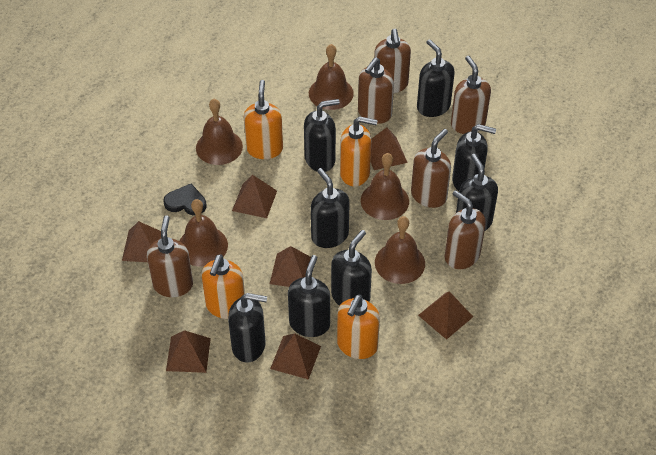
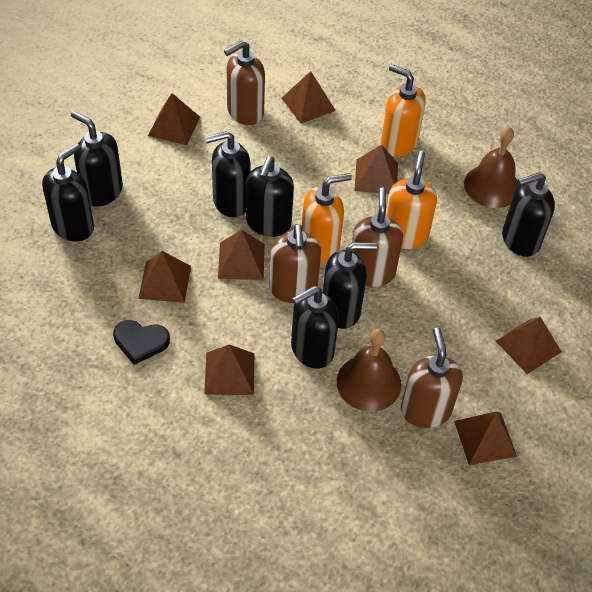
black soap dispenser: [228,293,267,362] [288,255,330,337] [304,99,340,172] [311,168,350,248] [331,230,372,306] [417,39,455,117] [452,124,496,191] [456,154,498,231] = 8 -> [42,144,94,241] [71,111,123,207] [205,131,251,217] [246,156,294,237] [291,286,339,369] [323,242,377,329] [502,172,555,257] = 7
brown bell: [179,199,228,267] [196,99,243,165] [309,44,354,110] [361,153,409,220] [375,216,425,284] = 5 -> [337,329,401,412] [464,127,519,208] = 2
brown pyramid: [122,221,161,262] [166,330,211,373] [232,175,277,218] [270,246,311,287] [270,333,321,380] [371,127,408,170] [418,291,473,340] = 7 -> [138,251,191,303] [148,93,200,145] [204,345,254,395] [218,230,265,280] [281,71,336,124] [354,144,398,194] [454,411,517,465] [496,317,562,374] = 8
brown soap dispenser: [147,215,193,297] [358,58,394,124] [374,29,411,93] [411,129,451,208] [445,190,486,269] [451,56,491,134] = 6 -> [224,40,265,125] [269,224,321,303] [352,187,403,287] [401,328,463,428] = 4
orange soap dispenser: [201,254,245,319] [244,80,283,159] [337,295,380,359] [340,116,378,186] = 4 -> [302,173,352,263] [381,64,426,157] [385,151,437,249] = 3

